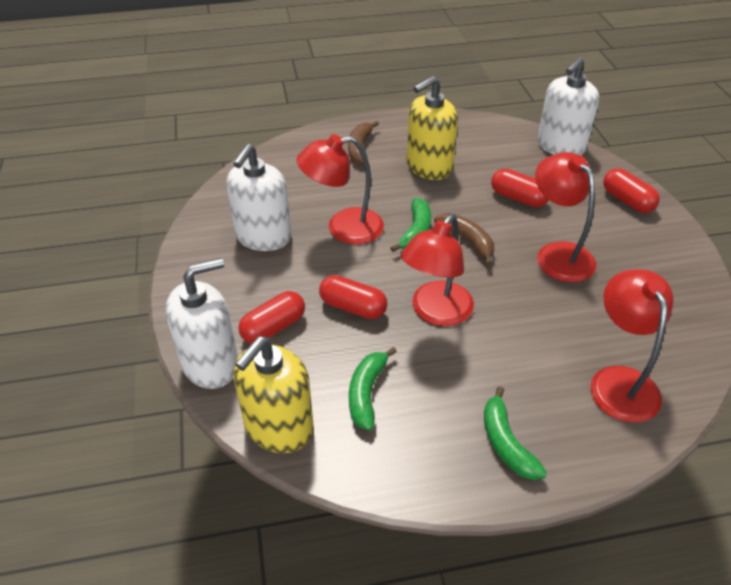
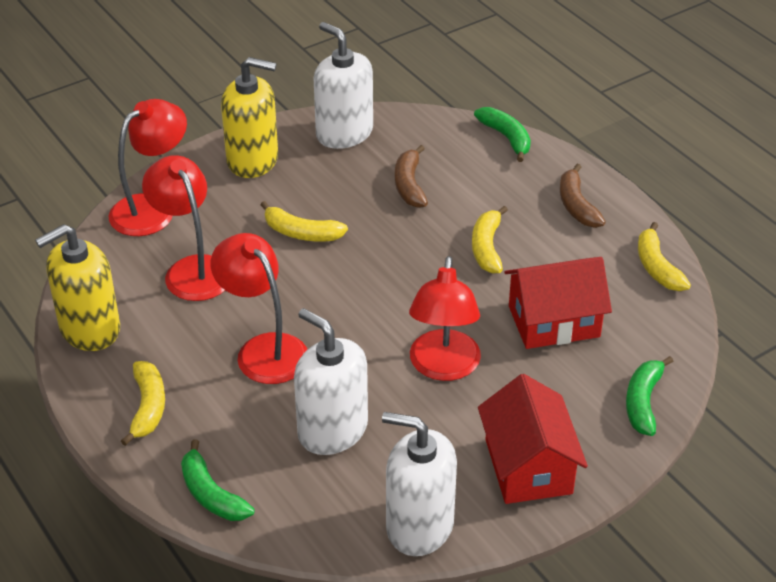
red capsule: [238,291,305,344] [319,275,387,319] [491,168,549,207] [603,168,660,213] = 4 -> none = 0
red house: none = 0 -> [478,374,588,504] [504,257,612,349] = 2
yellow banana: none = 0 -> [121,361,165,446] [260,201,348,241] [472,206,508,273] [638,222,691,291] = 4

